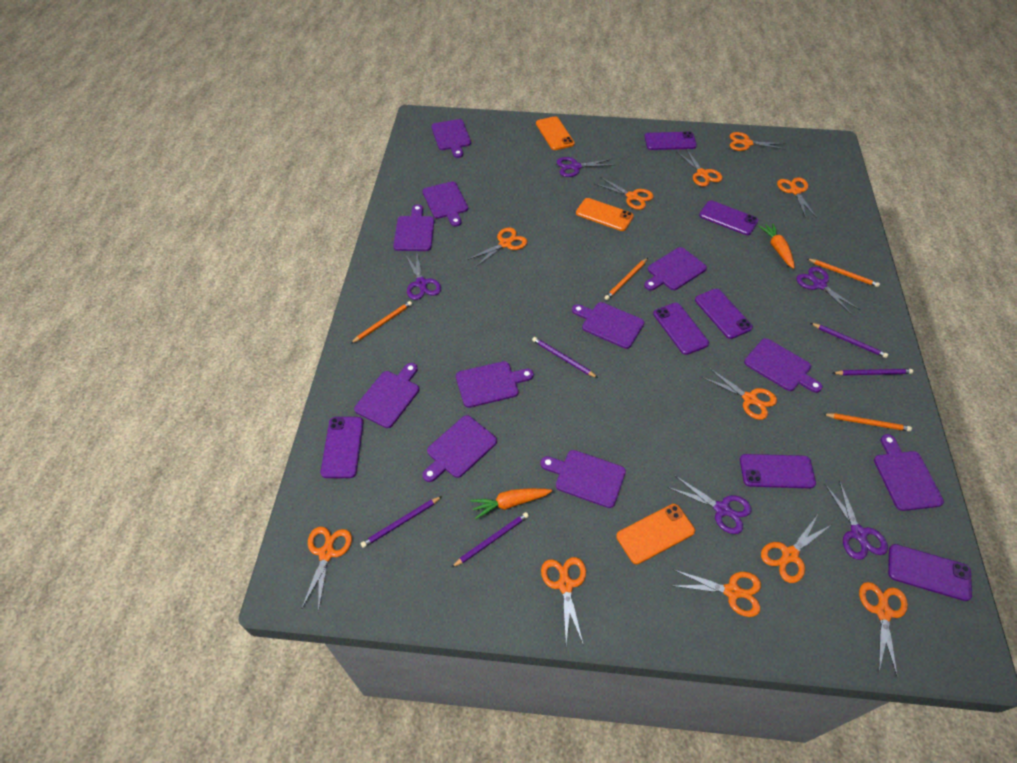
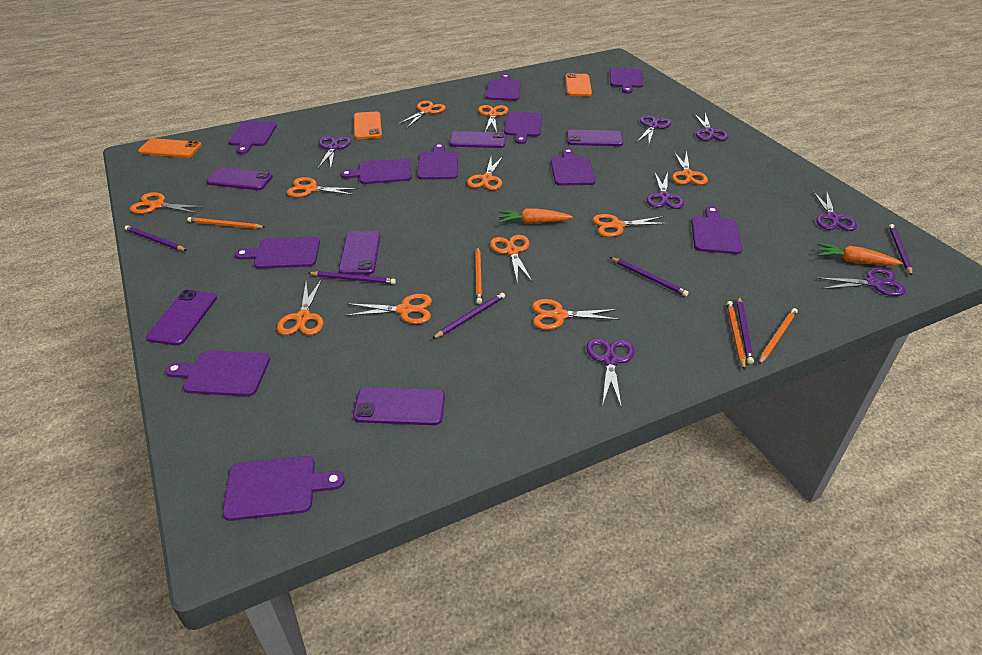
purple pencil: [361,496,442,548] [451,512,529,568] [532,337,598,378] [811,323,888,358] [833,369,913,375] = 5 -> [125,225,187,251] [309,271,396,284] [432,292,505,339] [610,257,689,296] [737,297,754,364] [889,224,912,276] = 6
purple phone: [321,417,363,478] [645,131,697,150] [653,303,709,355] [695,289,753,339] [699,200,758,235] [740,454,816,488] [888,544,972,601] = 7 -> [146,290,217,345] [206,167,273,190] [339,231,380,275] [353,387,445,425] [449,131,506,148] [567,130,623,146] = 6
purple scissors: [405,254,441,300] [557,157,614,177] [667,475,751,534] [796,267,860,315] [825,480,888,560] = 5 -> [318,137,351,168] [586,338,634,409] [637,115,671,143] [647,172,684,209] [694,113,729,141] [813,190,857,231] [817,268,906,296] = 7

